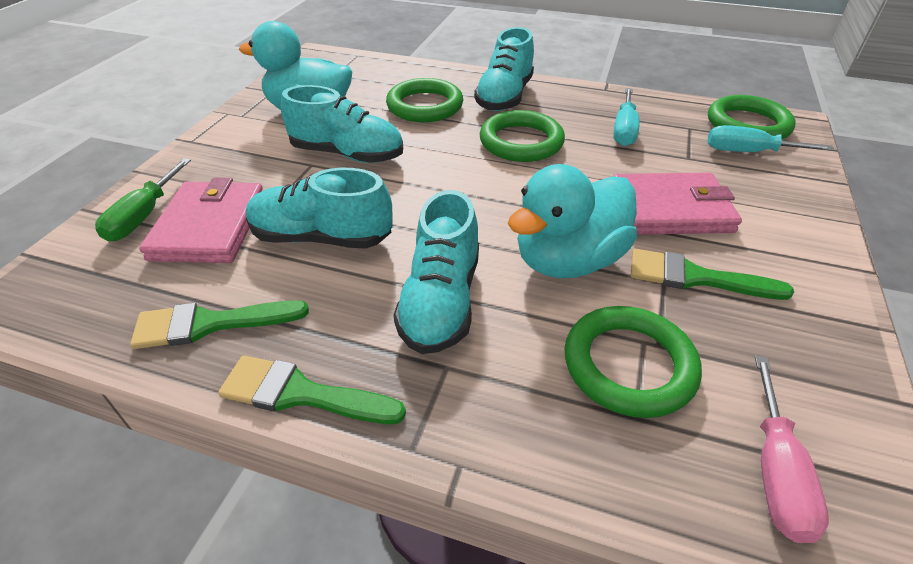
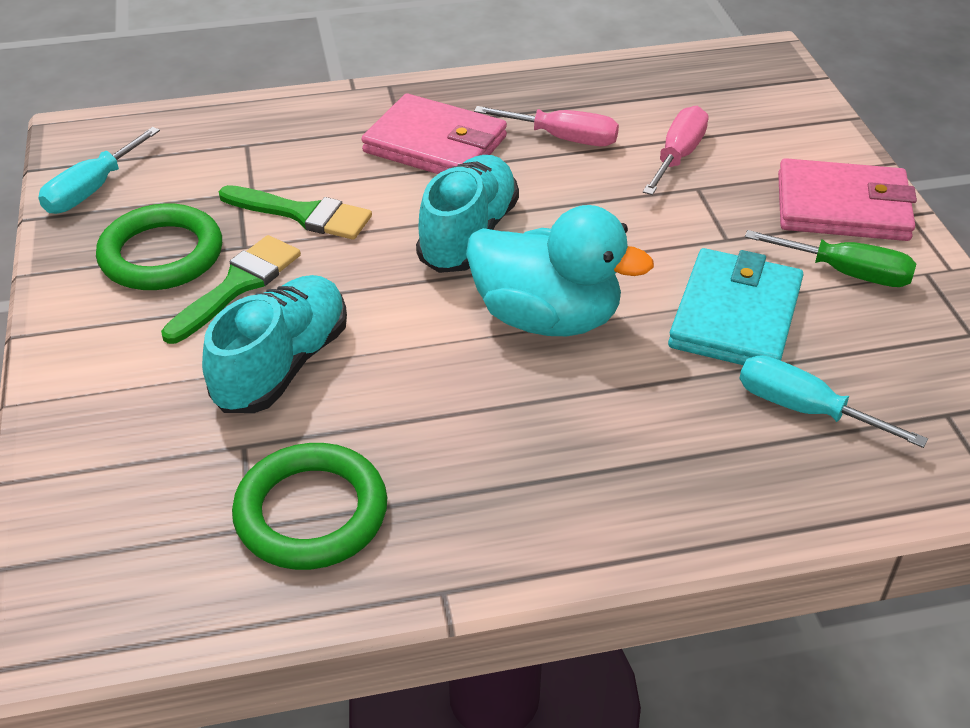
green brush: [130,300,309,349] [218,356,406,424] [630,249,794,300] = 3 -> [161,235,301,344] [219,185,372,240] = 2
green ring: [386,78,463,122] [480,110,565,162] [564,306,702,418] [708,95,796,139] = 4 -> [96,203,222,290] [232,443,387,570] = 2
pink screwdriver: [754,355,829,543] = 1 -> [474,106,619,146] [643,106,708,195] = 2
turquoise duck: [239,21,352,110] [508,164,637,278] = 2 -> [466,205,654,336] = 1
turquoise shoe: [246,168,393,249] [281,85,403,163] [393,190,479,354] [474,27,534,111] = 4 -> [202,275,347,413] [416,155,519,273] = 2
turquoise wallet: none = 0 -> [668,248,803,365] = 1

